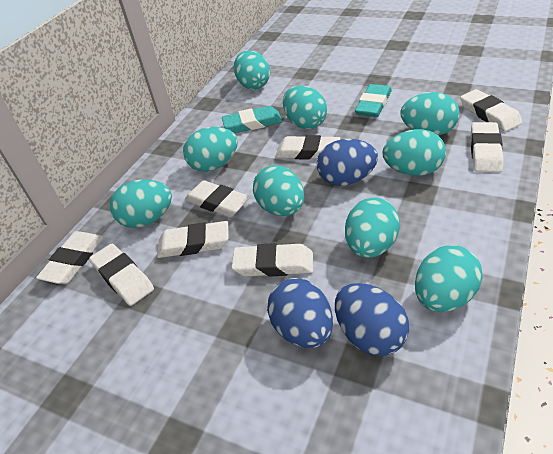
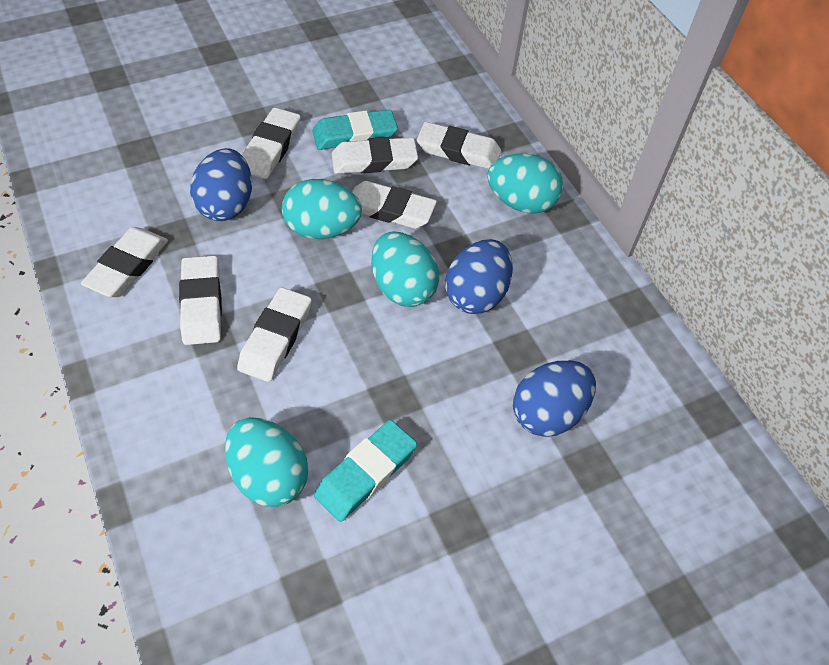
turquoise egg: [110,179,172,228] [183,127,238,172] [234,50,270,90] [253,165,304,216] [283,85,327,129] [345,197,400,258] [383,129,446,176] [400,92,460,135] [415,245,483,312] = 9 -> [225,417,308,507] [282,179,362,239] [371,231,439,307] [487,153,563,214] = 4
white eraser: [36,231,104,284] [89,244,154,306] [157,221,229,258] [185,180,250,217] [232,243,313,277] [275,135,340,160] [460,89,522,132] [471,122,504,173] = 8 -> [81,227,168,297] [179,255,222,345] [237,287,312,382] [242,107,300,179] [332,137,418,174] [352,181,437,229] [417,122,501,169] = 7

